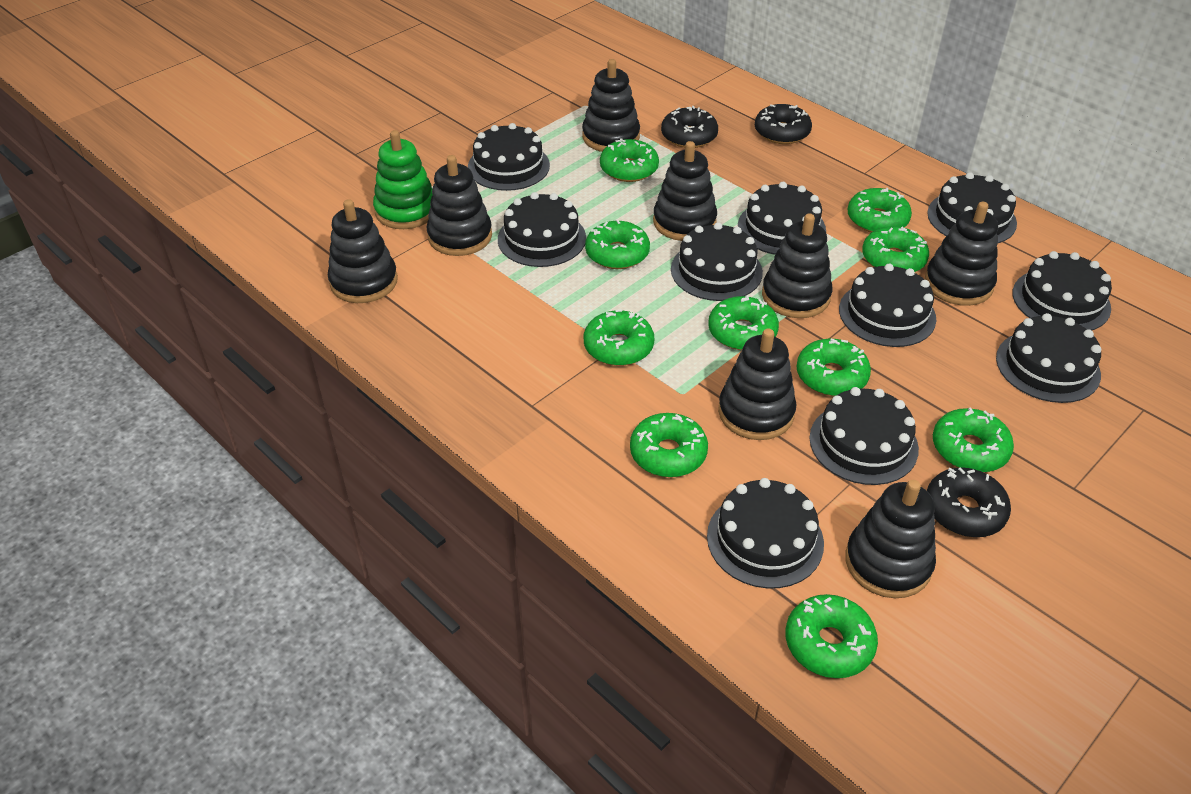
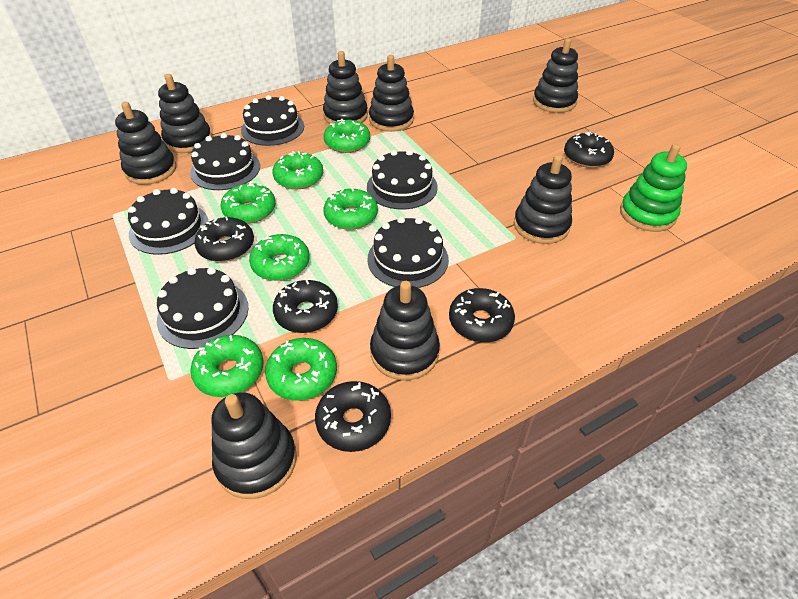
black cake: [468,123,550,191] [498,192,586,267] [671,222,763,301] [707,478,824,589] [738,182,826,254] [810,387,919,485] [839,264,936,347] [927,172,1017,243] [996,313,1101,403] [1013,251,1112,330] = 10 -> [128,188,209,255] [157,267,249,349] [190,133,260,190] [241,95,304,146] [367,150,438,209] [367,217,449,288] = 6
black donut: [661,106,718,148] [755,104,812,144] [927,467,1011,537] = 3 -> [194,216,254,262] [273,280,338,333] [315,381,391,452] [449,288,515,342] [564,131,614,168] = 5
green donut: [584,309,654,366] [585,219,650,269] [600,138,659,182] [630,413,708,477] [708,295,779,350] [786,594,878,678] [796,338,871,396] [847,188,912,233] [862,226,929,272] [933,407,1014,472] = 10 -> [190,335,264,397] [221,183,276,224] [249,234,310,281] [265,338,337,401] [272,151,323,189] [323,188,378,230] [324,119,370,153] = 7

